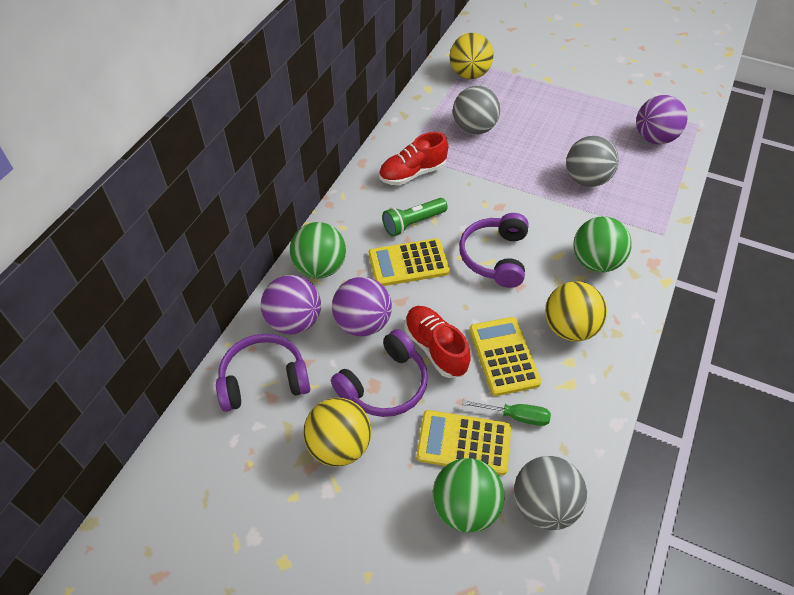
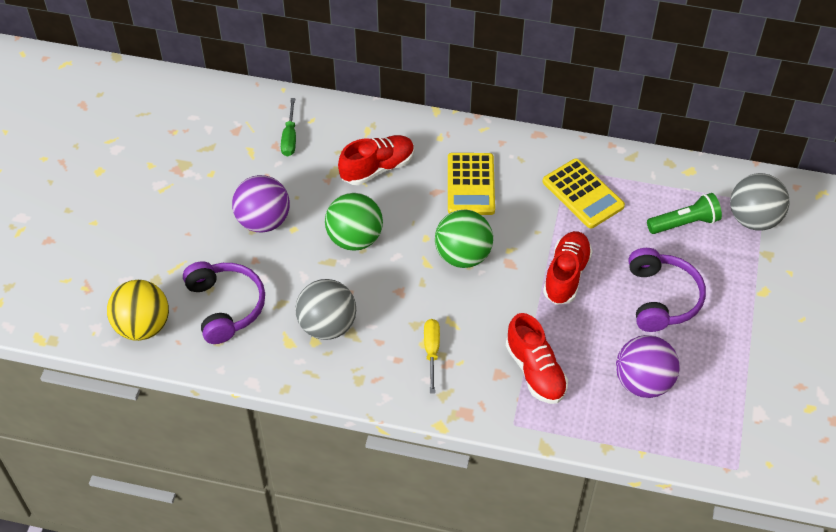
green ball: [290,222,346,278] [433,458,504,533] [573,216,632,272] = 3 -> [325,193,383,251] [435,210,493,268] = 2
grey ball: [453,86,500,135] [514,456,587,530] [566,136,619,187] = 3 -> [295,279,356,340] [730,173,789,231] = 2
purple ball: [261,275,321,335] [332,277,392,336] [636,95,688,144] = 3 -> [232,175,290,232] [616,335,680,398] = 2
purple headphones: [216,334,310,412] [331,329,428,417] [459,213,529,288] = 3 -> [183,261,265,344] [628,248,706,332] = 2
red shoe: [379,132,448,185] [405,306,471,378] = 2 -> [338,135,414,185] [506,313,568,404] [543,231,593,305] = 3
yellow ball: [303,398,371,467] [450,33,494,79] [545,281,607,342] = 3 -> [107,280,169,341] = 1
yellow calculator: [369,238,450,286] [417,410,511,475] [469,317,541,396] = 3 -> [448,153,495,215] [543,159,625,229] = 2
yellow screwdriver: none = 0 -> [424,319,440,393] = 1

